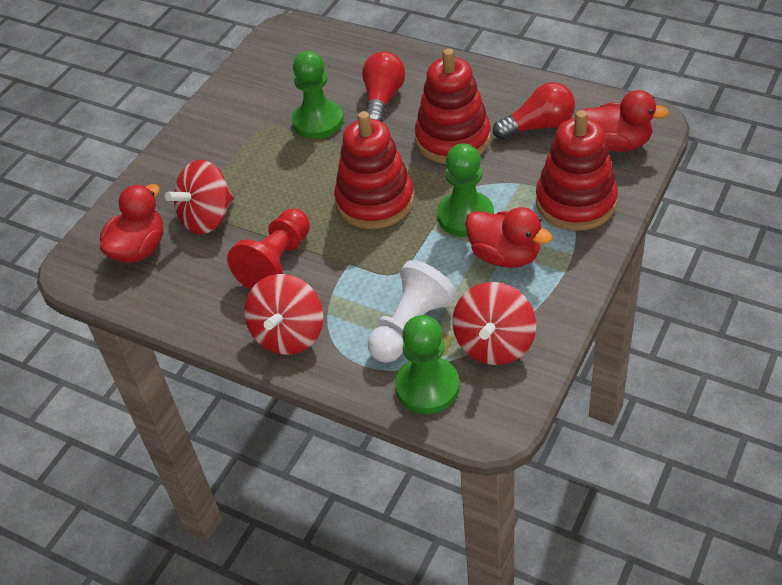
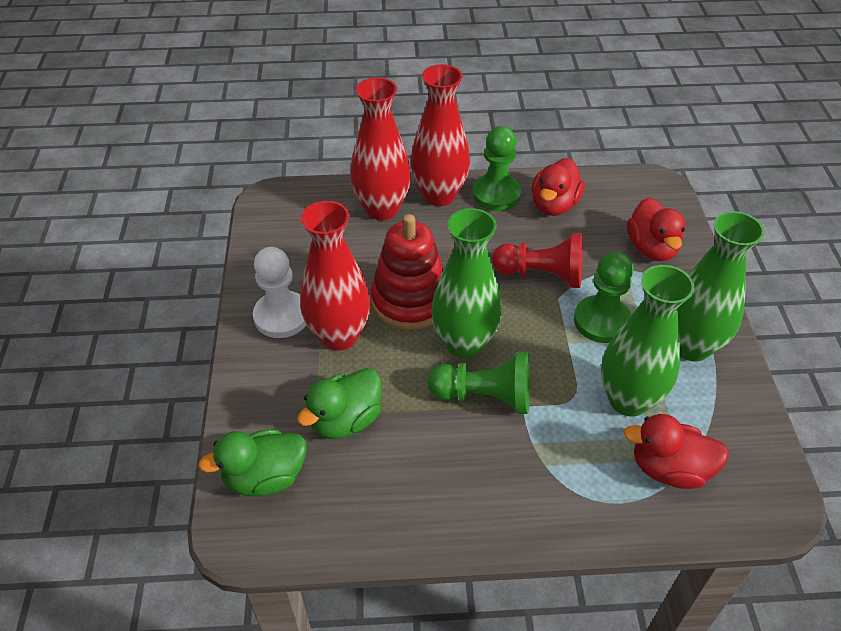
green duck: none = 0 -> [198,429,307,496] [297,368,382,439] = 2
green vase: none = 0 -> [431,208,502,358] [601,265,695,416] [677,211,765,361] = 3
red light bulb: [362,51,405,122] [493,82,575,140] = 2 -> none = 0
red spinning top: [165,160,234,235] [244,274,323,355] [452,282,536,365] = 3 -> none = 0
red stacking toy: [334,111,414,229] [415,49,491,164] [536,110,618,231] = 3 -> [371,214,444,330] = 1
red vase: none = 0 -> [300,201,370,351] [350,77,411,220] [411,64,470,206] = 3

